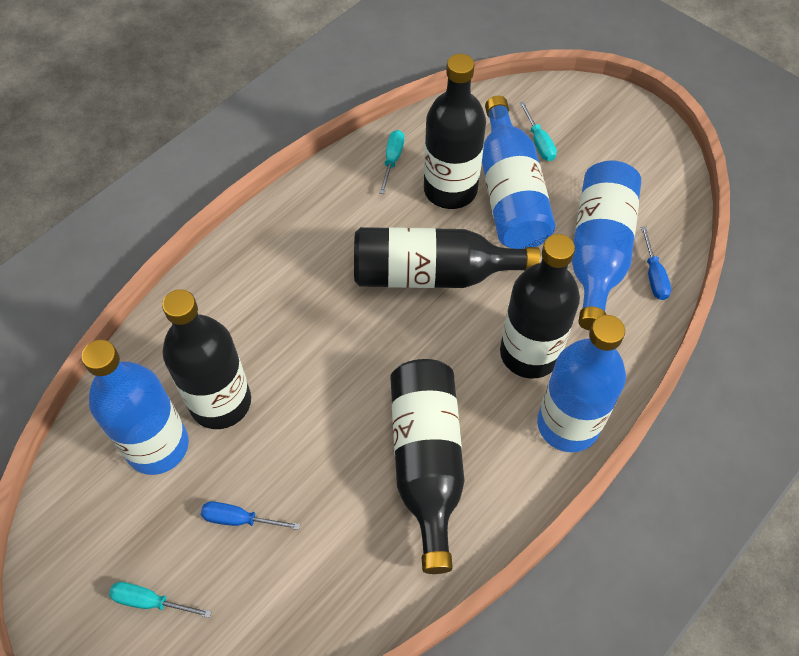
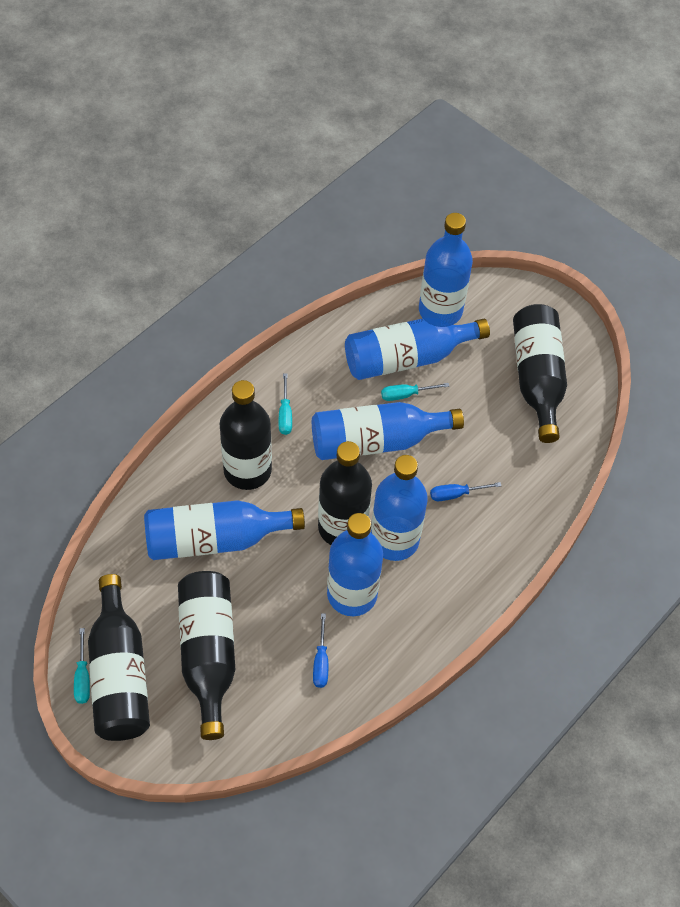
blue bottle: [81,340,189,475] [482,96,555,249] [537,315,626,452] [572,160,641,331] = 4 -> [144,500,305,560] [312,402,464,460] [327,513,383,616] [345,317,490,380] [371,455,428,561] [419,213,473,325] = 6

